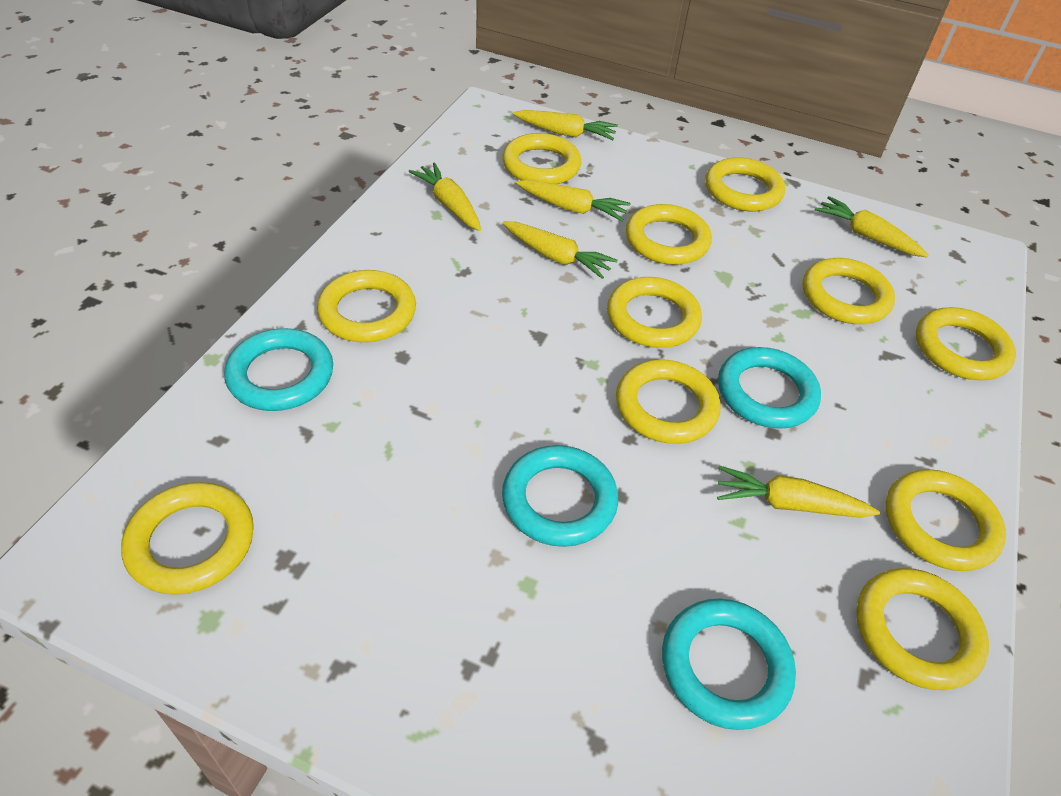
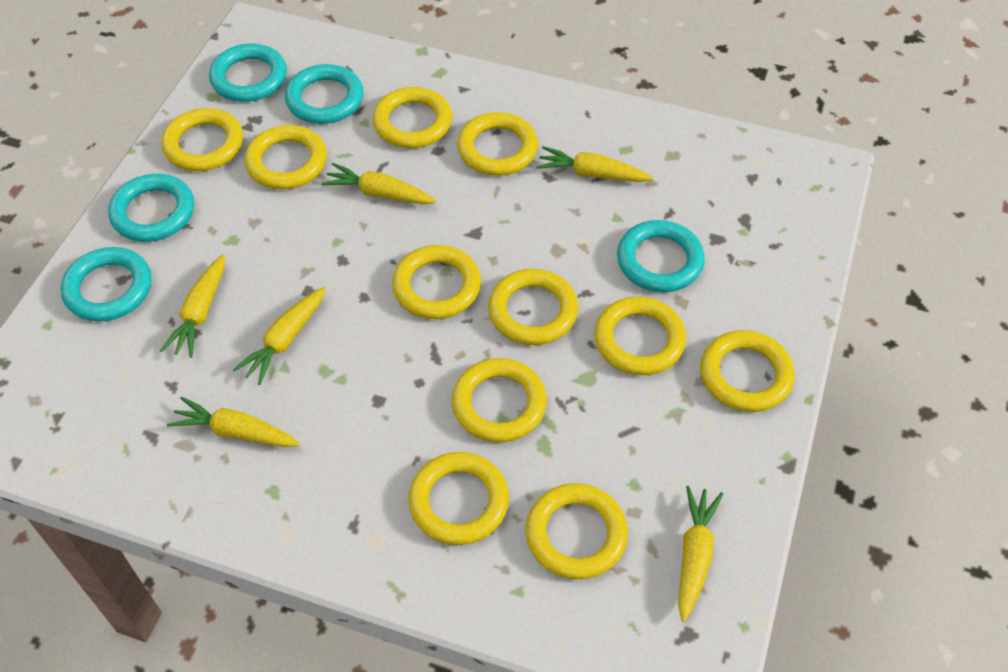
turquoise ring: [224,328,333,411] [502,445,618,547] [662,598,796,730] [718,347,821,429] = 4 -> [61,247,152,322] [108,174,194,242] [209,44,287,102] [285,64,363,124] [617,220,705,292] = 5

